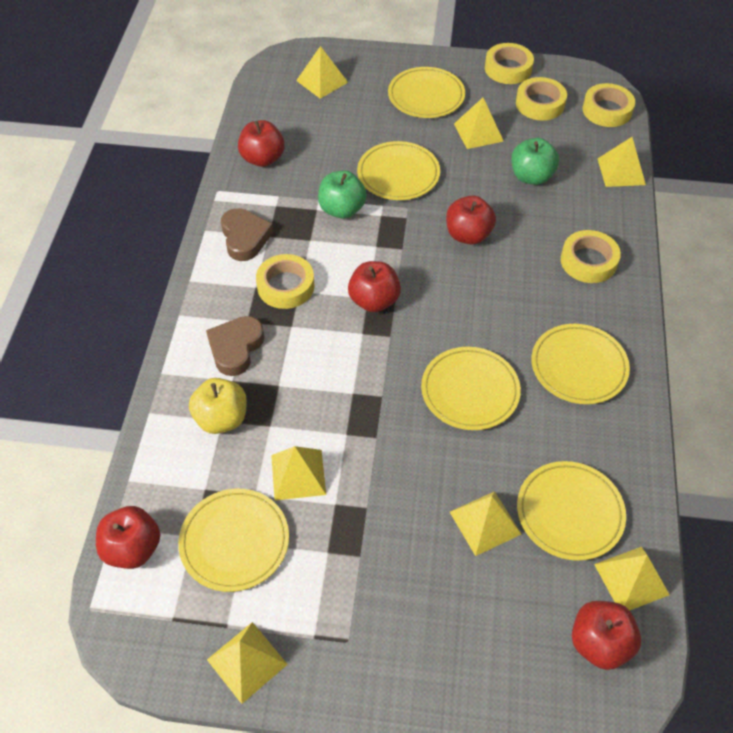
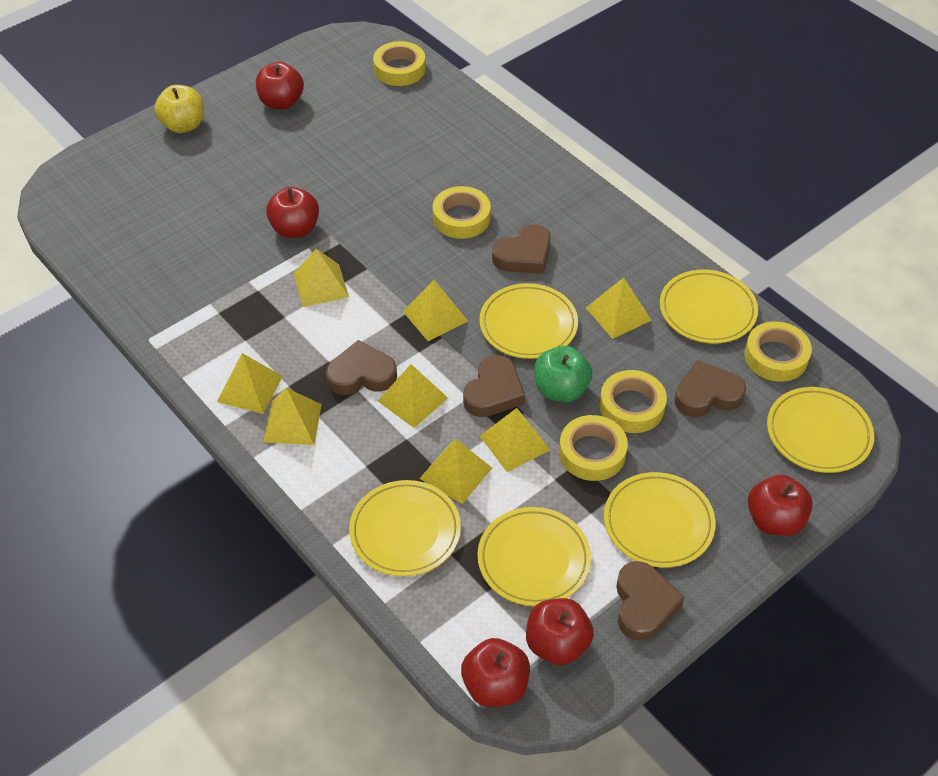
brown heart: [206,316,264,376] [221,208,273,261] = 2 -> [326,340,397,395] [463,355,525,417] [492,224,551,274] [616,561,685,641] [675,360,746,417] = 5
green apple: [318,170,367,219] [511,138,559,185] = 2 -> [534,346,592,402] = 1
yellow pyramid: [207,622,288,704] [271,446,326,501] [296,46,348,99] [450,491,521,556] [454,98,504,149] [594,547,670,610] [598,137,646,187] = 7 -> [217,353,283,414] [263,388,322,445] [294,249,349,307] [378,364,448,428] [403,280,468,341] [419,439,492,504] [480,408,550,472] [586,277,652,339] = 8

